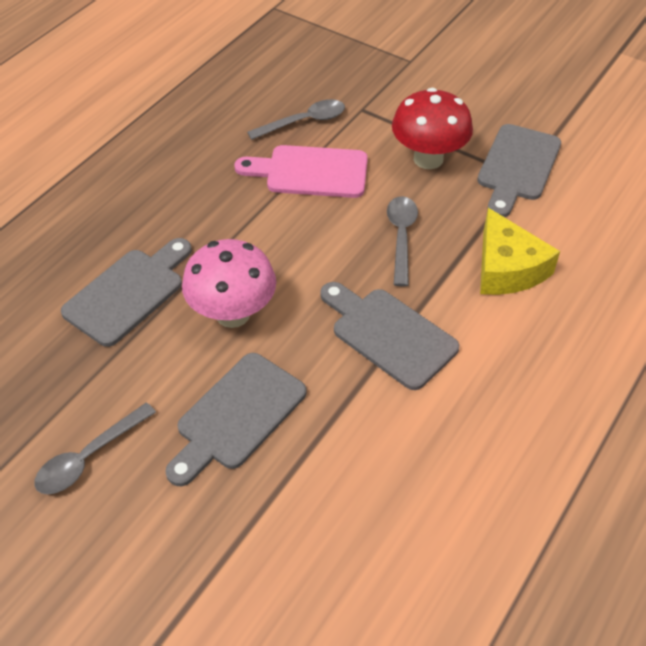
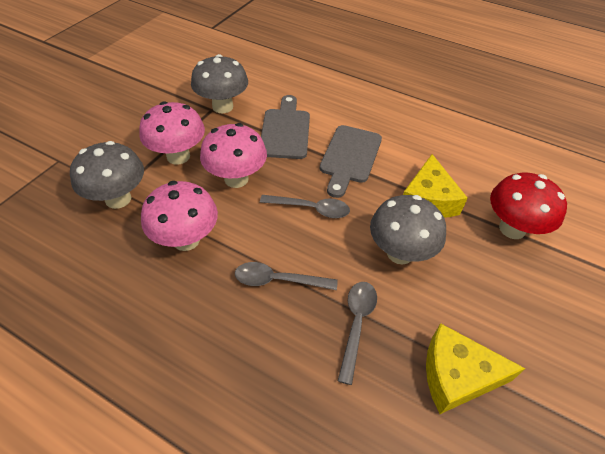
grey cutting board: [61,238,192,347] [165,353,307,486] [320,282,459,390] [477,124,561,217] = 4 -> [261,95,310,159] [320,125,382,198] = 2
grey mushroom: none = 0 -> [70,141,144,209] [191,54,248,113] [370,195,446,264] = 3
pink cutting board: [234,145,368,198] = 1 -> none = 0
pink mushroom: [182,239,276,328] = 1 -> [139,101,205,165] [141,181,218,251] [200,123,267,188] = 3
yellow cheese: [480,208,560,295] = 1 -> [403,154,468,217] [426,323,526,414] = 2

